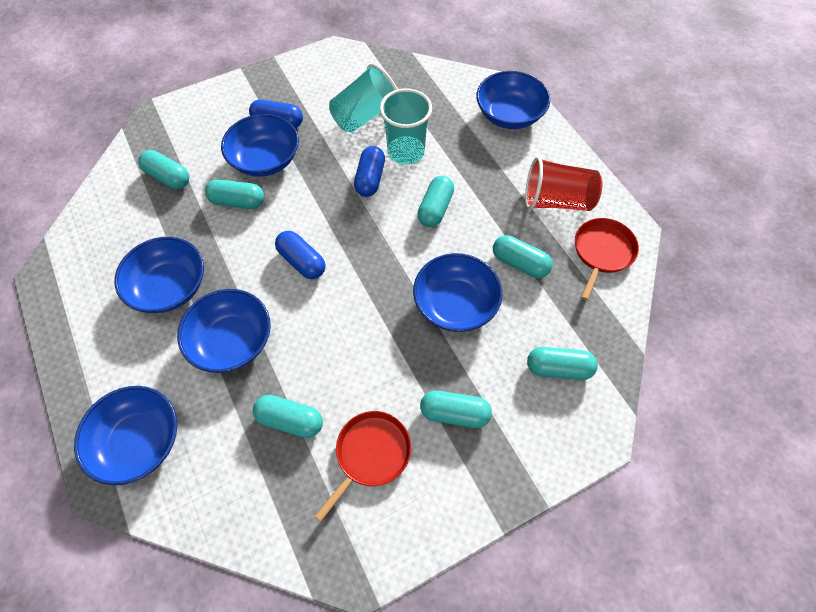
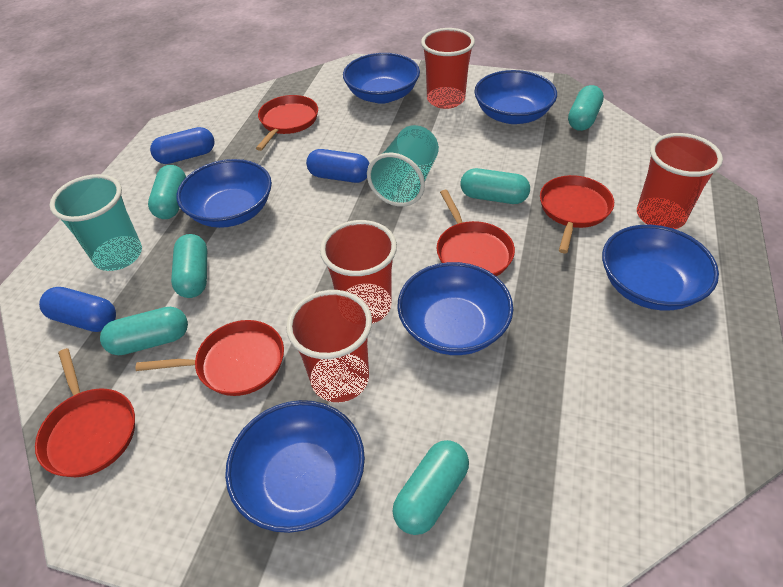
red cup: [525,157,603,211] = 1 -> [286,290,372,402] [320,220,397,324] [421,28,475,109] [637,133,723,229] = 4
red pan: [315,411,411,522] [575,218,639,300] = 2 -> [35,348,135,477] [136,320,284,396] [256,95,318,151] [437,190,515,276] [540,175,614,253] = 5
turquoise capsule: [138,150,189,189] [205,179,264,209] [253,395,323,438] [417,176,454,227] [420,390,492,428] [493,235,553,278] [527,347,598,380] = 7 -> [100,307,188,355] [148,165,186,219] [171,234,207,298] [393,440,469,535] [460,168,530,204] [568,85,604,131] = 6

